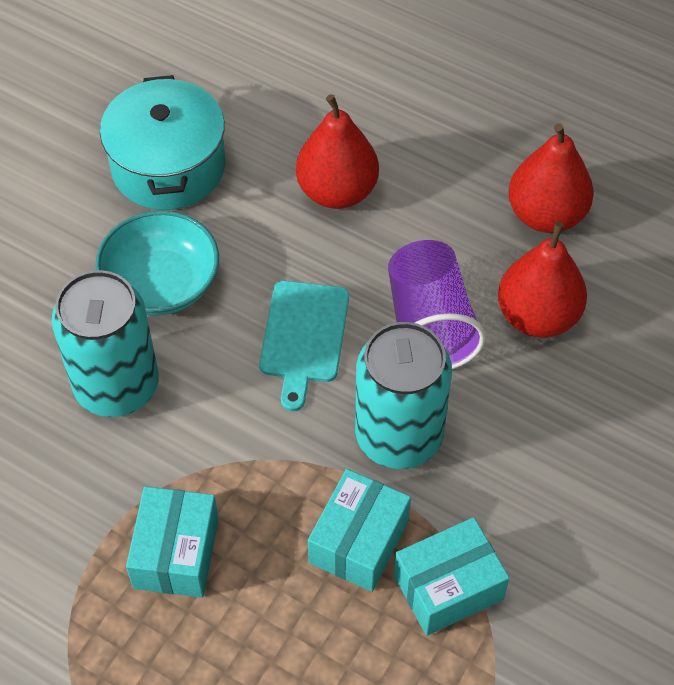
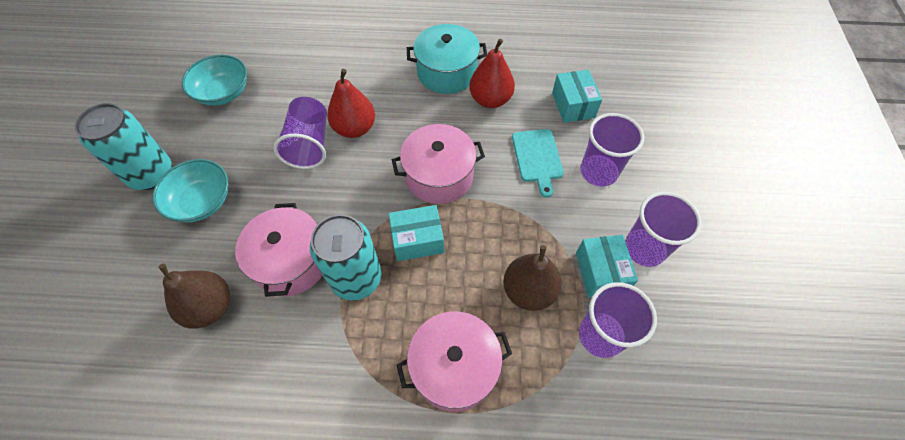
brown pear: none = 0 -> [158,264,230,328] [503,245,561,311] = 2
pink pot: none = 0 -> [235,203,322,297] [392,124,485,204] [397,311,512,412] = 3
purple cup: [388,240,486,369] = 1 -> [274,97,327,169] [579,282,657,358] [580,113,644,187] [625,192,702,267] = 4
red pear: [296,94,379,209] [498,222,587,338] [508,123,594,233] = 3 -> [327,69,375,138] [469,39,515,108] = 2
turquoise bowl: [95,210,219,315] = 1 -> [152,159,229,222] [182,55,247,106] = 2

